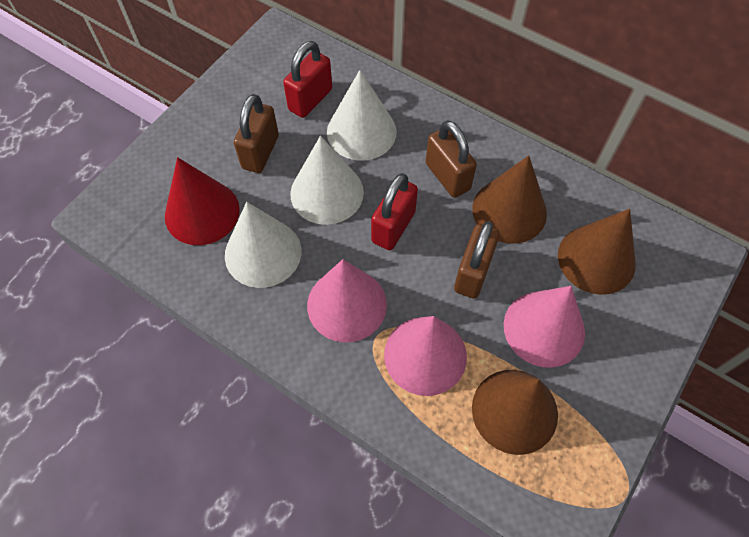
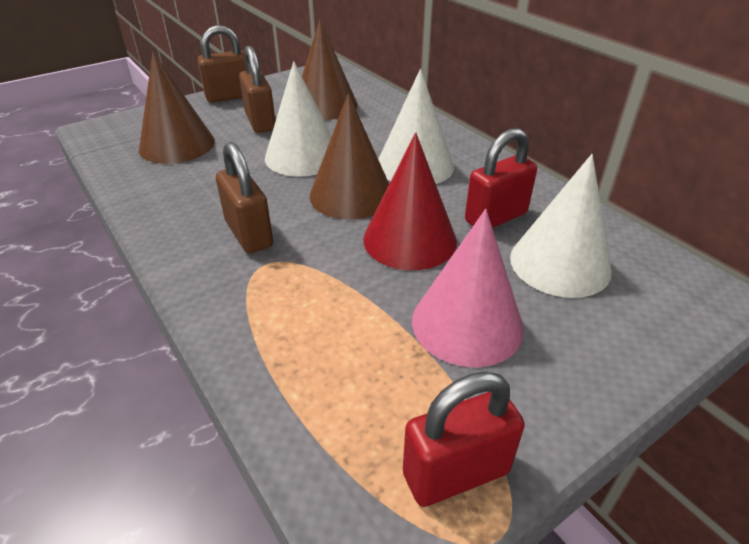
pink cone: [307,259,387,343] [384,316,467,396] [504,286,585,368] = 3 -> [412,209,524,367] = 1

